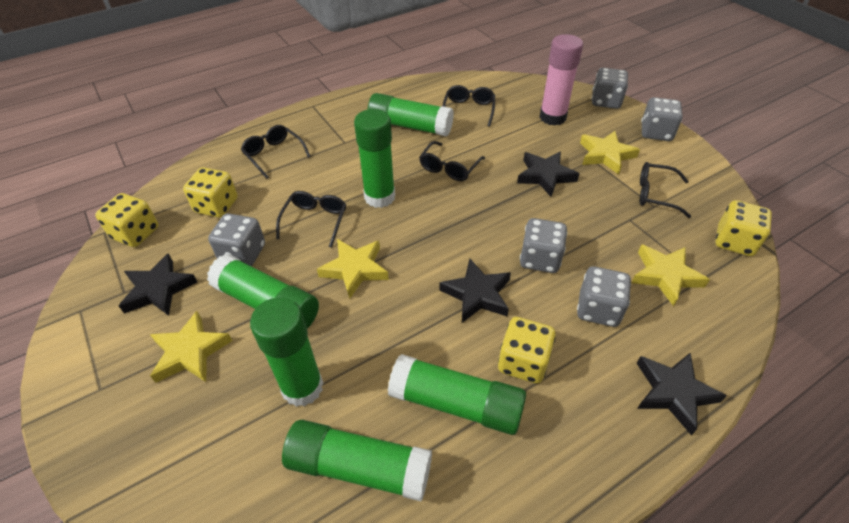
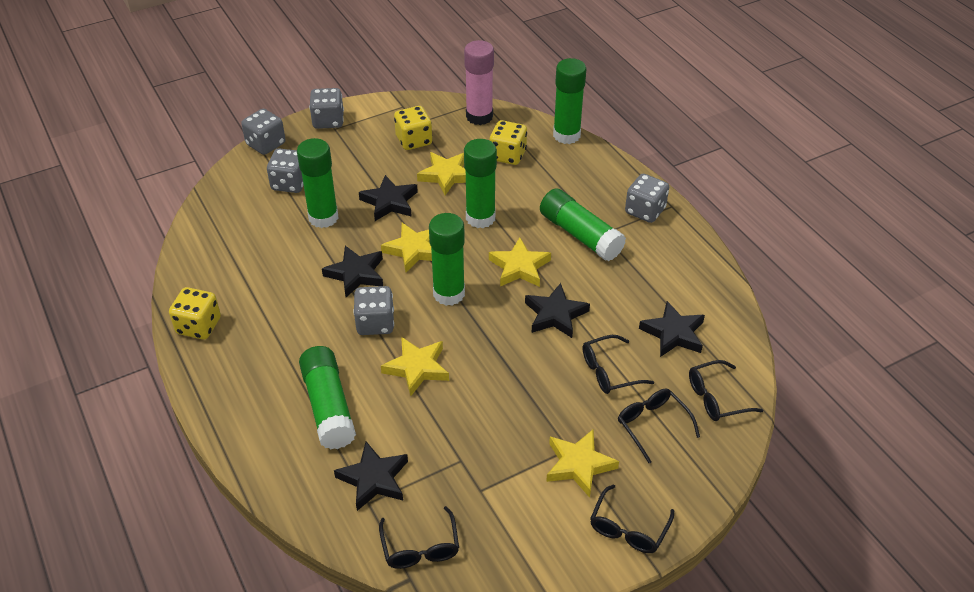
black star: [119,253,197,316] [439,259,511,323] [517,151,579,197] [637,353,727,435] = 4 -> [322,246,383,297] [334,441,408,511] [359,175,418,221] [525,283,590,338] [639,301,705,357] = 5
yellow dice: [95,193,159,247] [183,167,238,218] [498,317,556,384] [715,200,772,256] = 4 -> [169,287,221,339] [394,106,432,150] [490,120,527,165] = 3
yellow star: [150,311,232,383] [317,239,389,299] [580,131,640,175] [631,244,710,306] = 4 -> [381,223,432,272] [381,337,449,396] [417,152,466,195] [489,237,551,287] [546,429,619,498] = 5

